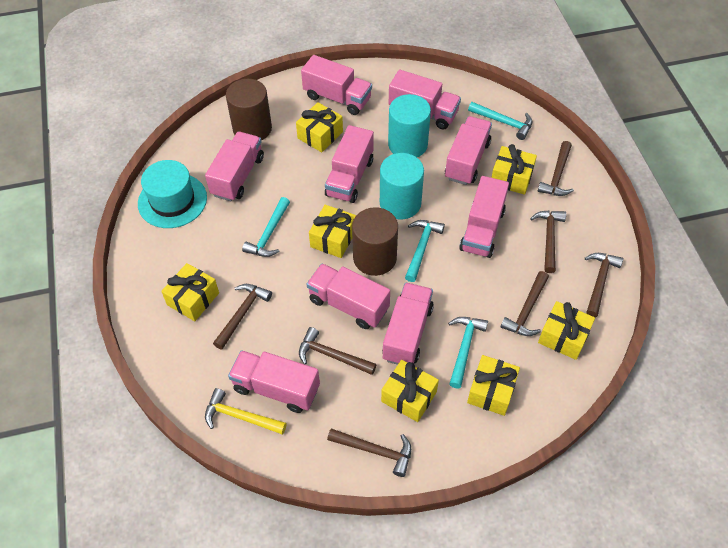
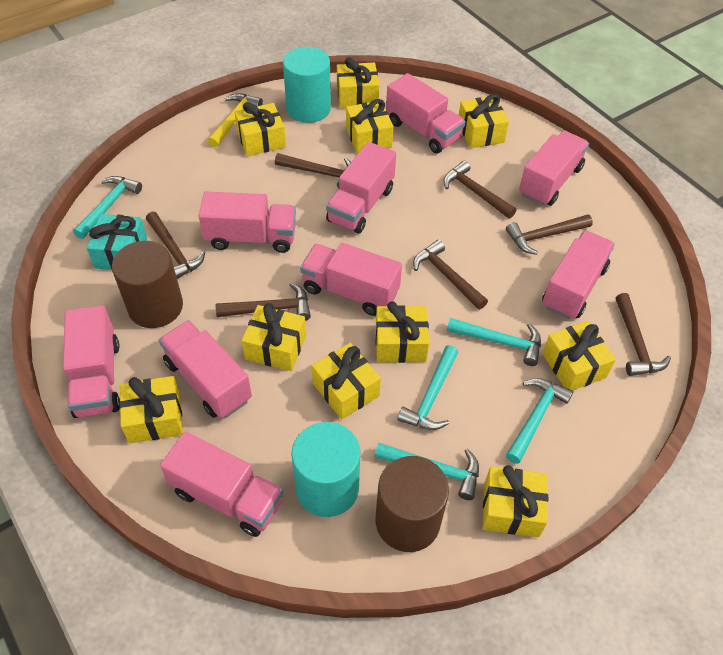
turquoise gift: none = 0 -> [87,214,147,270] = 1
turquoise hammer: [242,197,290,257] [405,220,445,282] [448,317,488,389] [468,102,532,140] = 4 -> [73,176,142,239] [374,443,479,500] [397,345,458,430] [447,318,541,366] [506,378,574,464] = 5
turquoise hat: [138,160,207,228] = 1 -> none = 0
yellow gift: [161,263,219,321] [296,102,343,152] [309,205,356,258] [381,360,439,422] [467,355,520,416] [491,144,537,195] [538,301,595,360] = 7 -> [119,376,183,443] [235,102,286,156] [241,303,306,371] [312,343,381,419] [337,57,379,108] [346,99,394,154] [376,301,429,363] [459,94,509,148] [482,465,548,537] [542,321,616,390] = 10

